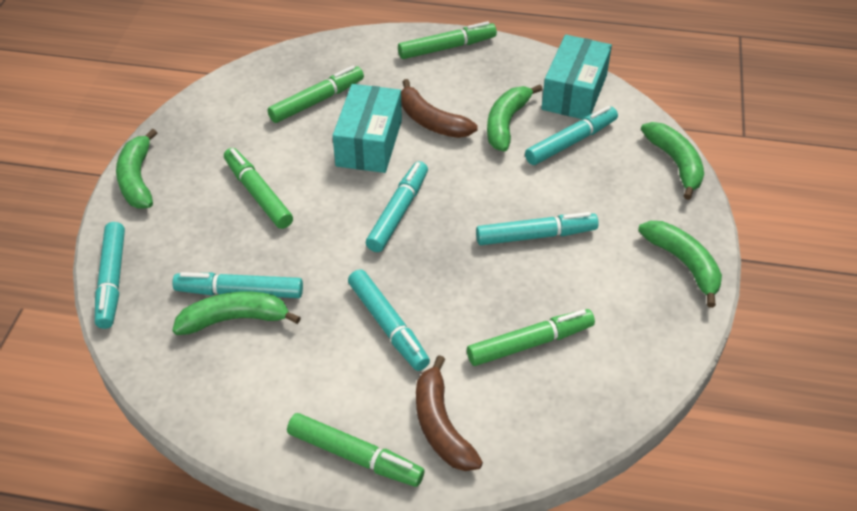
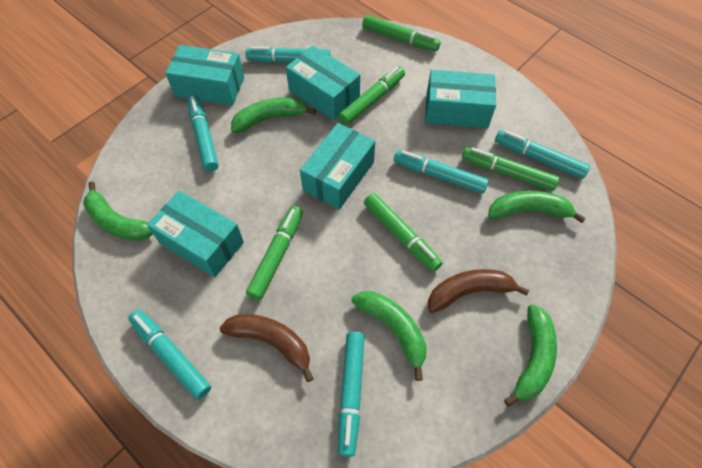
turquoise box: [333,84,402,173] [541,34,612,119] = 2 -> [147,190,244,277] [165,45,244,106] [286,45,360,121] [300,123,375,210] [425,70,496,128] = 5

